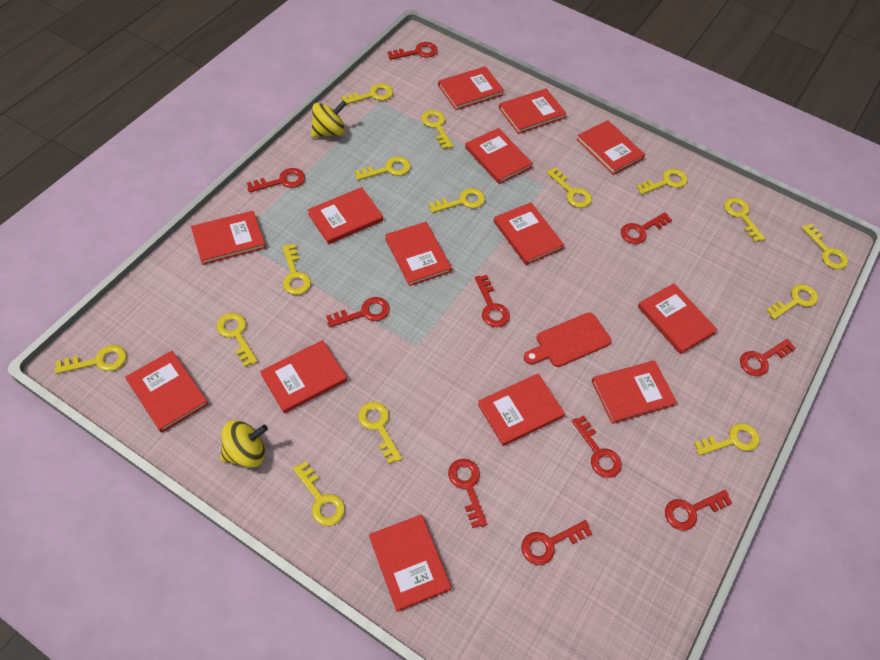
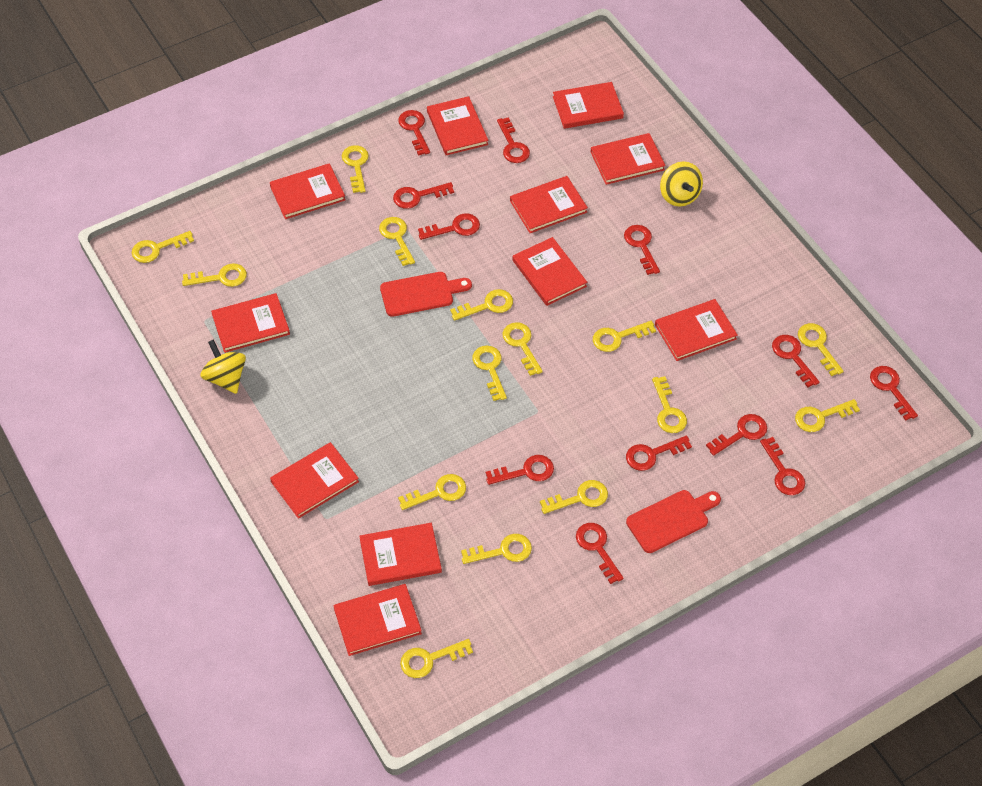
red book: [125,351,209,433] [191,211,266,265] [260,340,347,414] [308,187,383,244] [369,514,452,612] [385,222,452,286] [438,66,504,110] [465,128,533,184] [478,373,565,446] [494,202,564,265] [499,89,567,134] [576,120,645,175] [592,360,677,424] [638,283,718,354] = 14 -> [211,293,290,353] [270,163,346,219] [270,442,359,519] [333,584,422,656] [359,523,442,586] [427,96,488,155] [510,176,588,233] [512,237,587,306] [553,82,624,129] [591,133,665,185] [655,299,738,361] = 11
red cutting board: [524,312,611,367] = 1 -> [380,272,472,317] [626,490,721,553] = 2
red key: [247,168,305,193] [326,297,390,328] [388,42,438,60] [448,459,487,528] [475,275,510,327] [522,520,592,565] [572,415,622,478] [621,212,672,244] [665,490,732,531] [740,339,796,376] = 10 -> [393,182,454,209] [398,110,430,156] [418,214,480,240] [486,455,554,485] [497,117,530,163] [576,523,623,584] [624,225,660,275] [626,436,692,471] [706,414,767,456] [760,437,805,495] [772,335,820,387] [870,366,918,421] = 12

